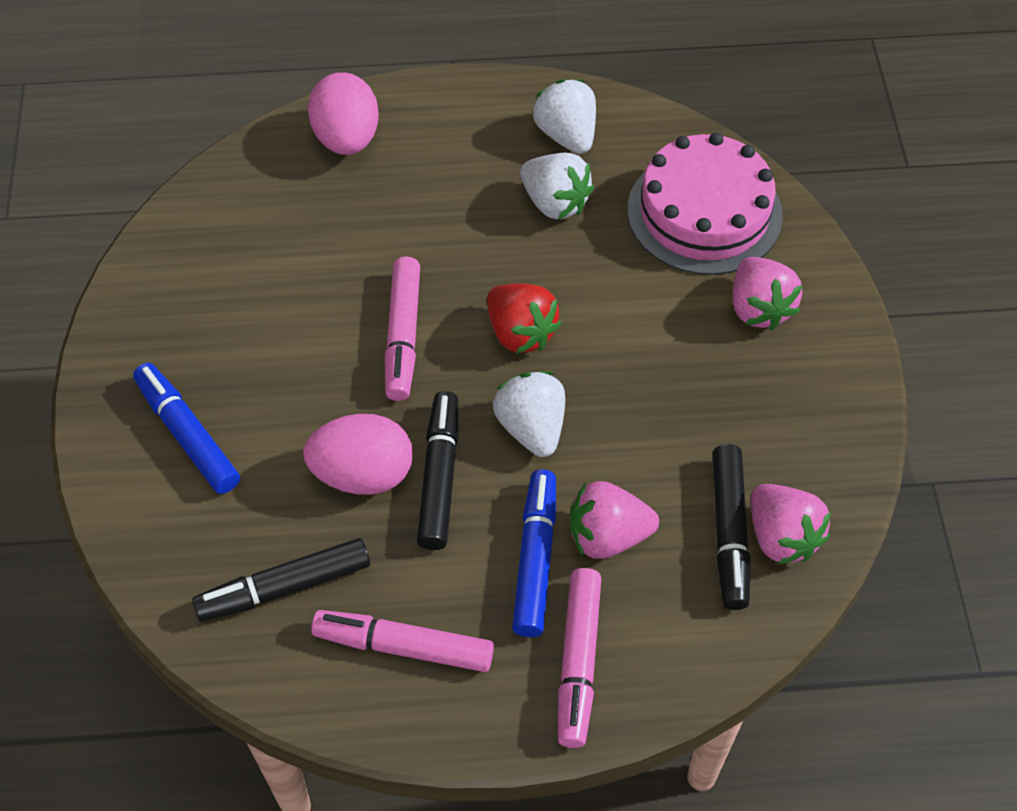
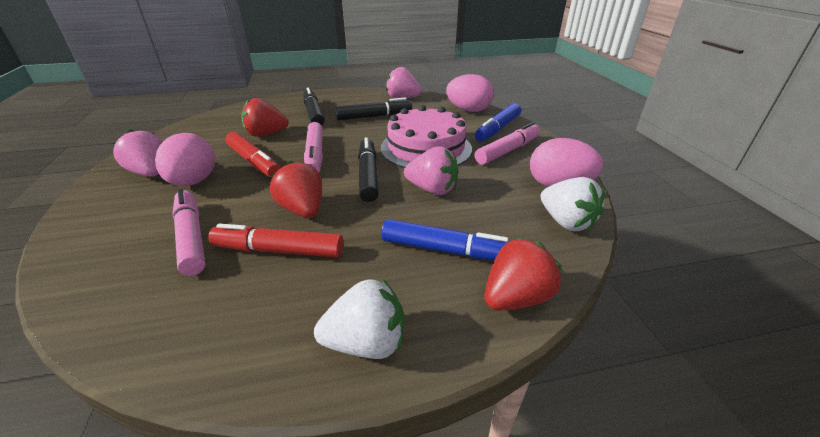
pink egg: [303,414,413,495] [308,72,379,155] = 2 -> [155,133,215,186] [446,74,494,112] [530,138,603,187] = 3
red marker: none = 0 -> [208,223,344,258] [225,132,281,178] = 2
red strawberry: [487,284,561,354] = 1 -> [241,98,289,137] [270,161,322,218] [484,237,562,310] = 3
white strawberry: [493,371,565,457] [520,153,594,219] [532,79,596,154] = 3 -> [314,279,404,359] [541,177,605,231] = 2

